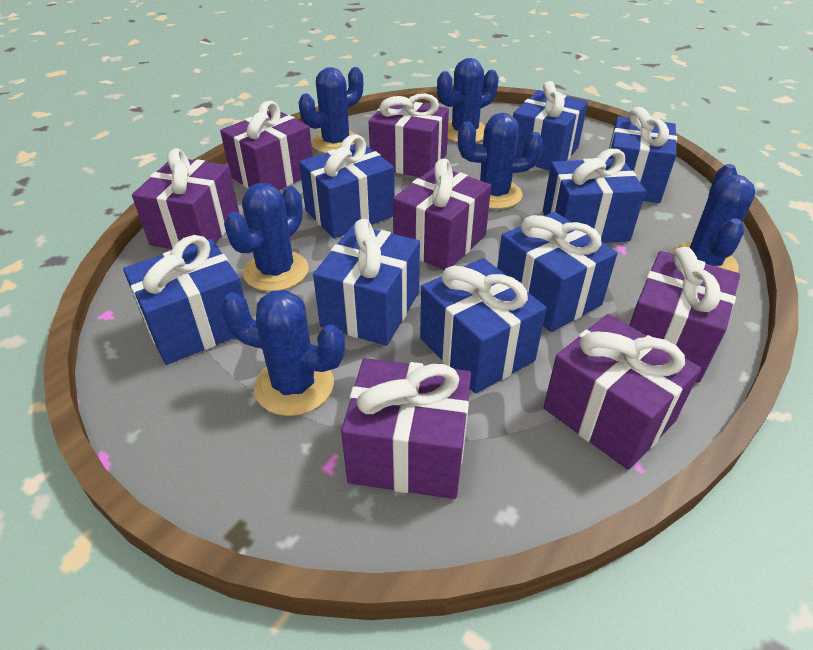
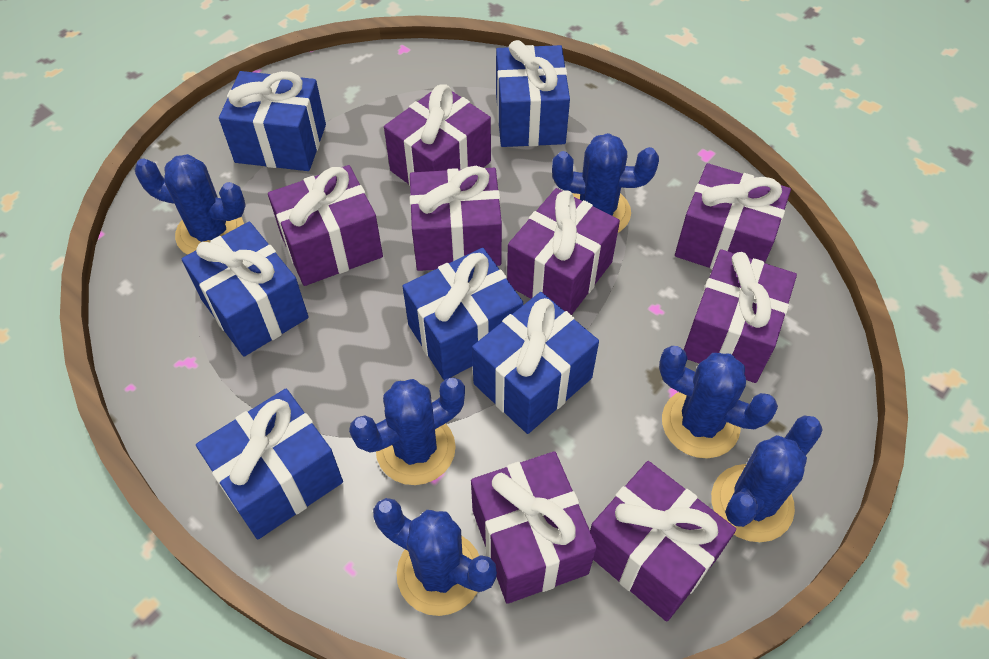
blue gift: [123,235,244,365] [299,134,395,238] [313,219,420,346] [420,258,547,394] [497,212,617,332] [513,81,588,171] [543,149,646,243] [608,107,677,203] = 8 -> [182,222,309,357] [196,389,343,539] [219,71,326,171] [402,248,523,380] [472,292,599,434] [496,40,570,147] = 6
purple gift: [132,148,240,249] [220,101,313,190] [341,358,471,499] [369,93,449,177] [393,159,491,270] [543,314,701,470] [629,247,740,383] = 7 -> [268,165,383,286] [384,84,491,186] [409,166,502,271] [471,451,597,604] [507,188,620,315] [590,461,736,622] [675,163,791,269] [684,249,797,383] = 8

